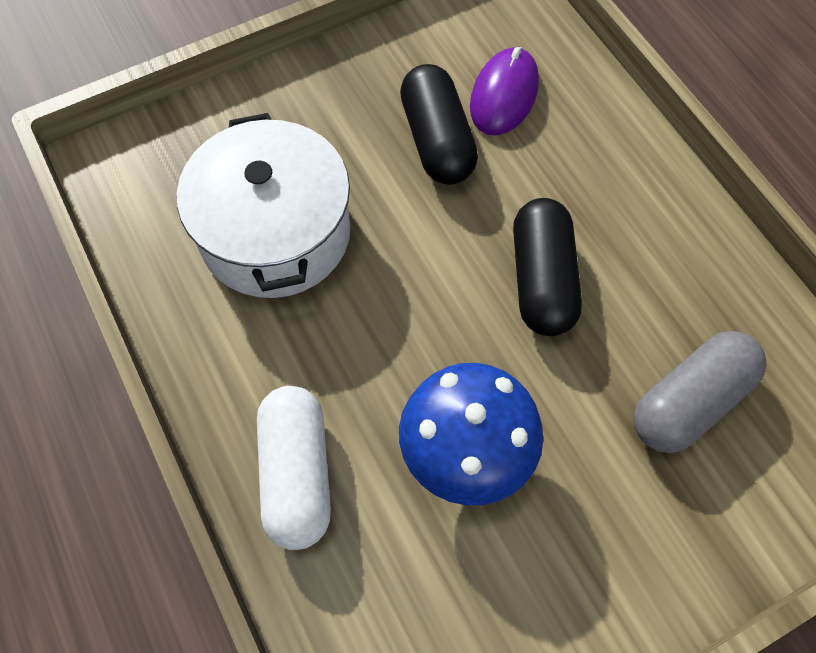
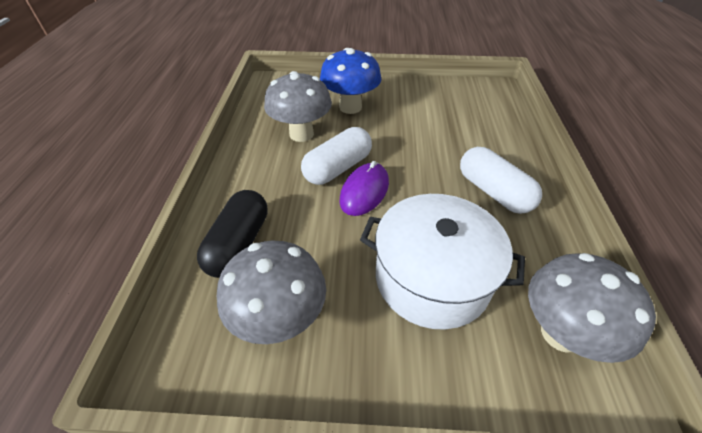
black capsule: [400,64,478,185] [513,198,582,336] = 2 -> [197,190,268,278] = 1
grey capsule: [633,331,766,453] = 1 -> none = 0
grey mushroom: none = 0 -> [217,241,326,344] [264,71,332,142] [528,253,656,363] = 3
white capsule: [257,386,331,550] = 1 -> [301,127,372,185] [460,147,542,214] = 2

